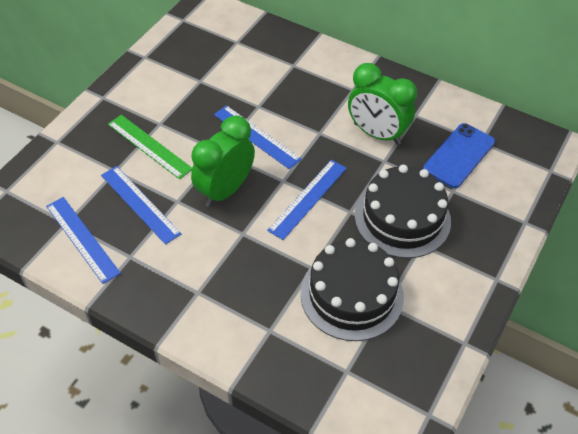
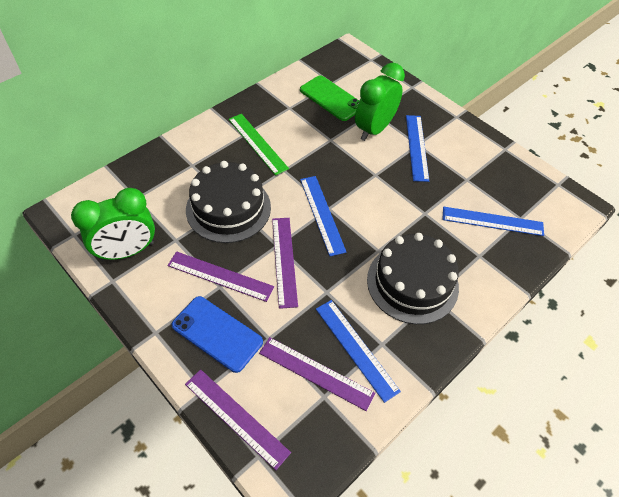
green phone: none = 0 -> [300,75,359,121] = 1
purple ruler: none = 0 -> [167,251,274,302] [185,369,291,470] [259,337,376,411] [272,218,298,309] = 4

